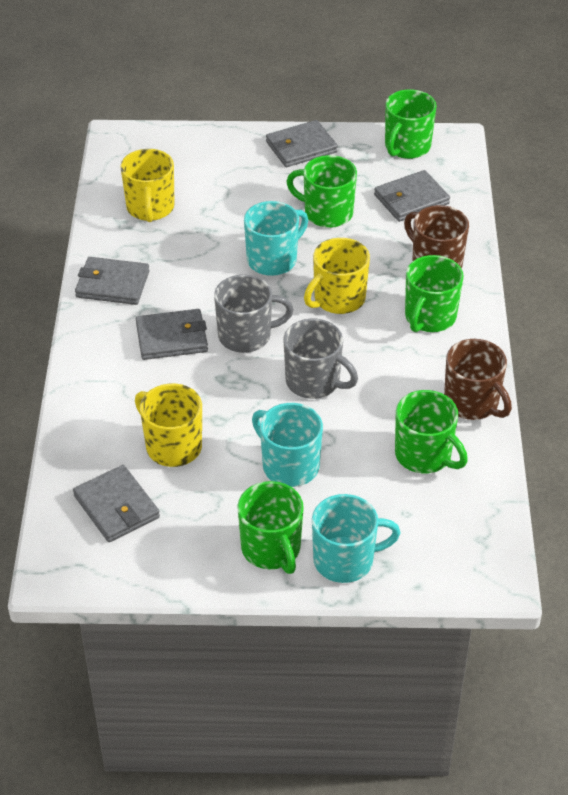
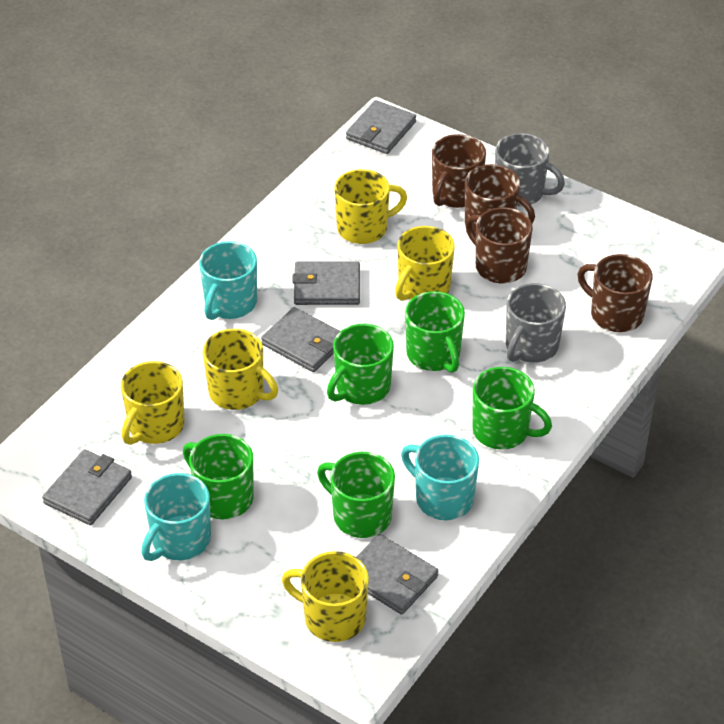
brown mug: [404,205,469,269] [444,339,512,420] = 2 -> [432,134,486,208] [465,164,535,235] [466,207,533,283] [577,254,652,332] = 4
yellow mug: [120,149,175,222] [135,384,202,467] [304,238,370,314] = 3 -> [121,361,184,445] [203,329,278,410] [282,551,369,642] [334,169,407,244] [395,226,455,301] = 5

